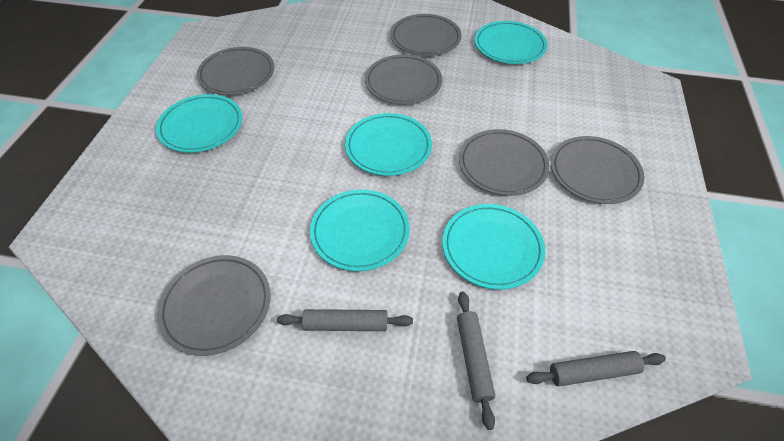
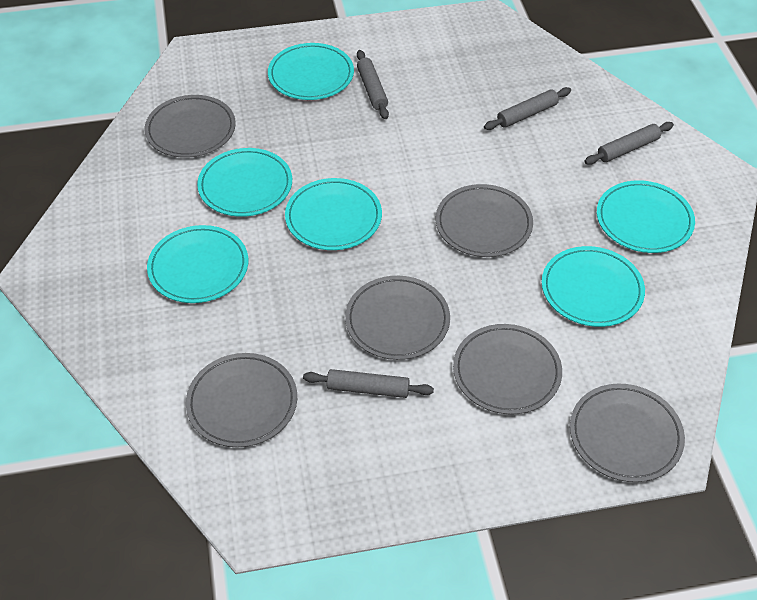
grey rolling pin: [277,309,413,331] [457,291,495,430] [526,351,666,386] = 3 -> [303,369,434,398] [357,50,389,119] [484,87,571,130] [584,122,674,165] = 4
turquoise plate: [156,94,242,153] [310,190,410,271] [345,113,432,176] [442,204,545,290] [475,21,548,64] = 5 -> [147,225,248,303] [197,148,292,217] [268,43,354,100] [285,178,382,250] [542,246,645,327] [597,180,695,253] = 6

